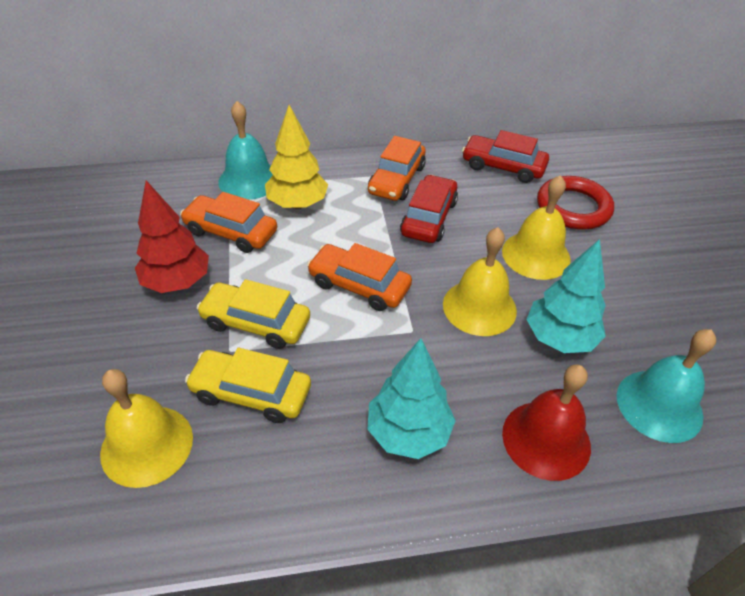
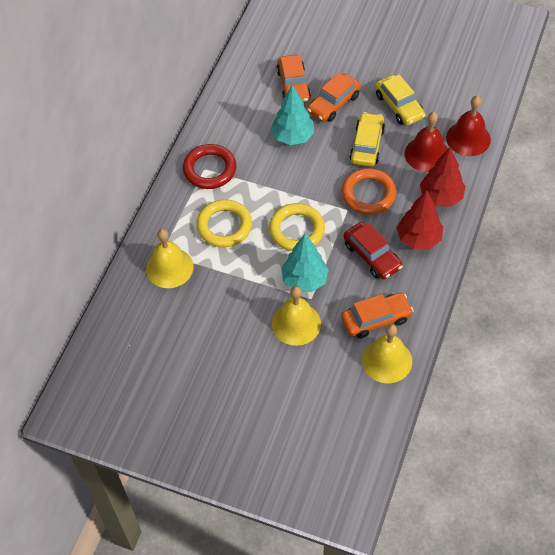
orange ring: none = 0 -> [341,168,396,215] = 1
red bell: [502,365,591,481] = 1 -> [405,112,448,172] [446,96,491,156] = 2
red car: [400,175,458,243] [462,130,549,183] = 2 -> [343,222,403,280] = 1
red tree: [135,180,209,293] = 1 -> [397,190,443,249] [420,147,465,207] = 2
turquoise bell: [218,101,273,200] [617,329,716,443] = 2 -> none = 0
yellow ring: none = 0 -> [196,199,252,247] [269,203,325,251] = 2
yellow tree: [265,105,328,209] = 1 -> none = 0

